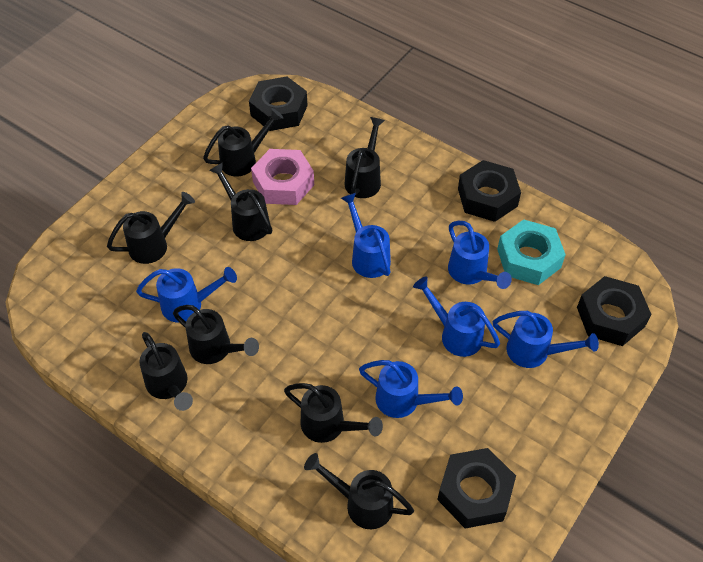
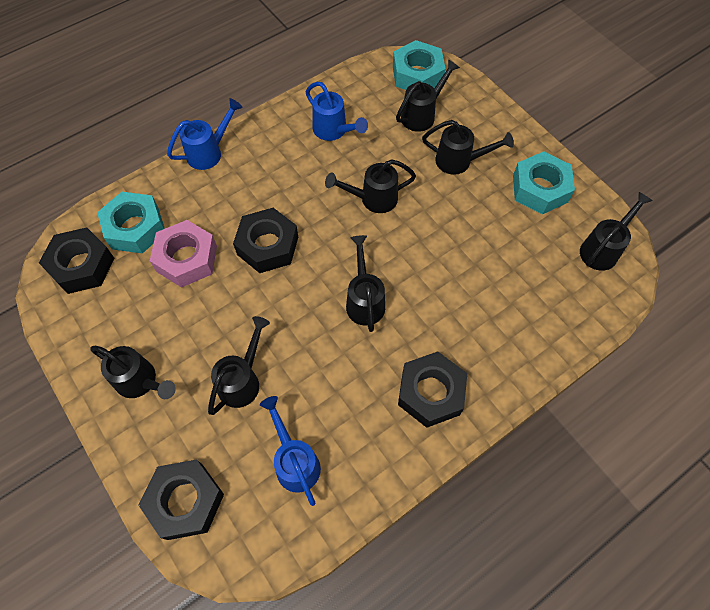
black watering can: [107,192,195,264] [139,332,193,411] [173,305,259,364] [203,108,283,176] [209,162,272,241] [284,383,383,443] [304,453,414,529] [345,117,385,198] = 8 -> [90,346,176,399] [208,316,270,415] [325,159,416,213] [346,235,385,332] [396,59,460,132] [422,120,514,175] [580,192,653,271] = 7
blue watering can: [136,267,237,323] [341,193,391,278] [359,360,463,418] [413,276,500,357] [448,221,512,289] [493,311,599,368] = 6 -> [167,98,243,170] [260,396,321,506] [306,82,368,141] = 3
turquoise nut: [497,219,566,285] = 1 -> [97,192,165,254] [393,40,446,90] [513,151,575,214] = 3

